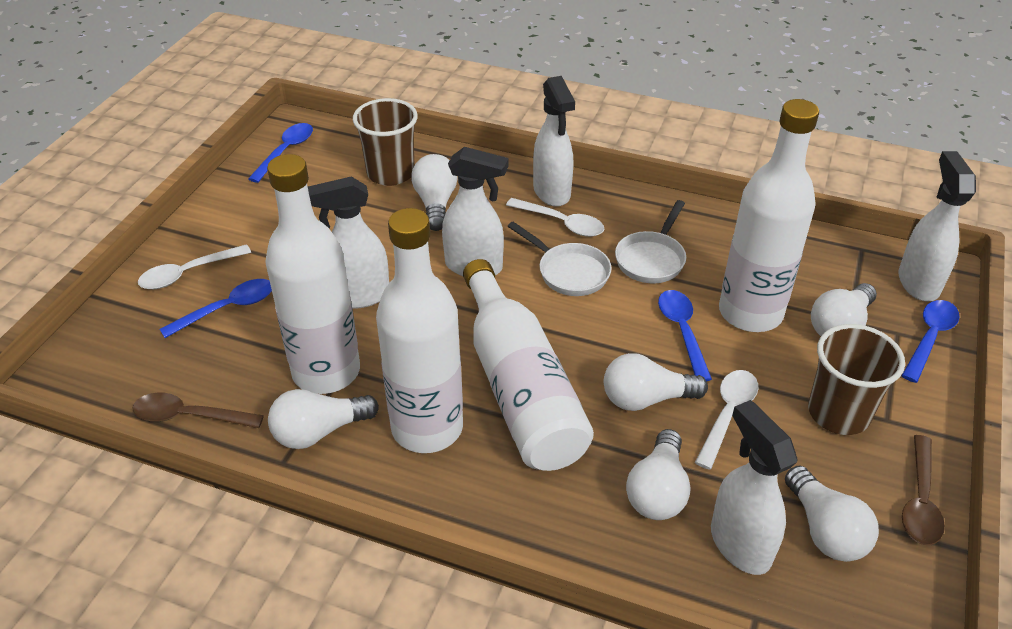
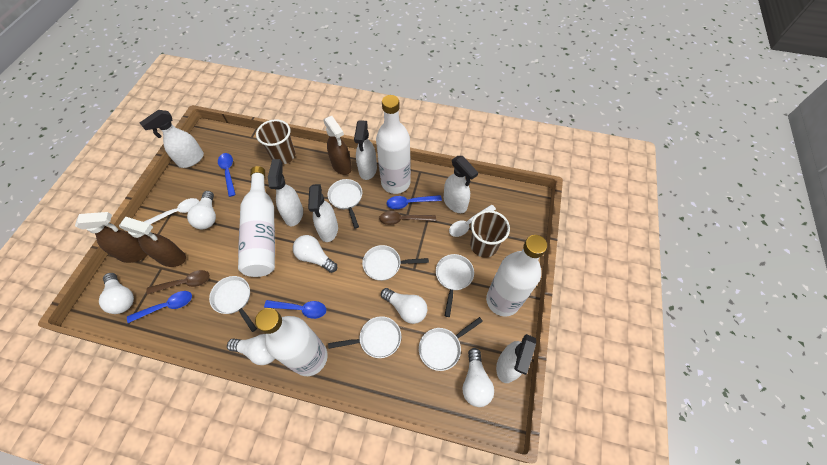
brown spray bottle: none = 0 -> [75,212,148,263] [119,217,186,267] [323,116,352,175] = 3
white pan: [508,222,612,296] [615,200,686,283] = 2 -> [209,276,257,332] [328,179,362,228] [328,316,401,358] [362,245,429,281] [419,317,483,371] [436,254,474,317] = 6
white spoon: [138,244,251,289] [506,198,604,237] [695,370,758,470] = 3 -> [144,198,199,224] [449,205,496,237] = 2
white spray bottle: [308,176,389,309] [442,147,509,276] [533,76,575,207] [711,400,797,575] [898,151,976,302] = 5 -> [139,110,204,168] [268,159,303,226] [308,184,338,242] [354,120,377,180] [444,156,478,213] [496,334,536,383] = 6

